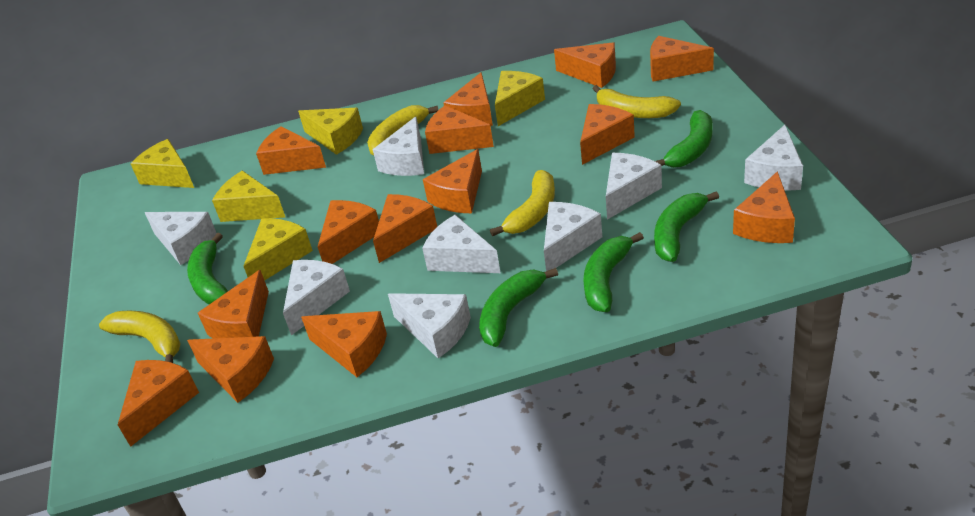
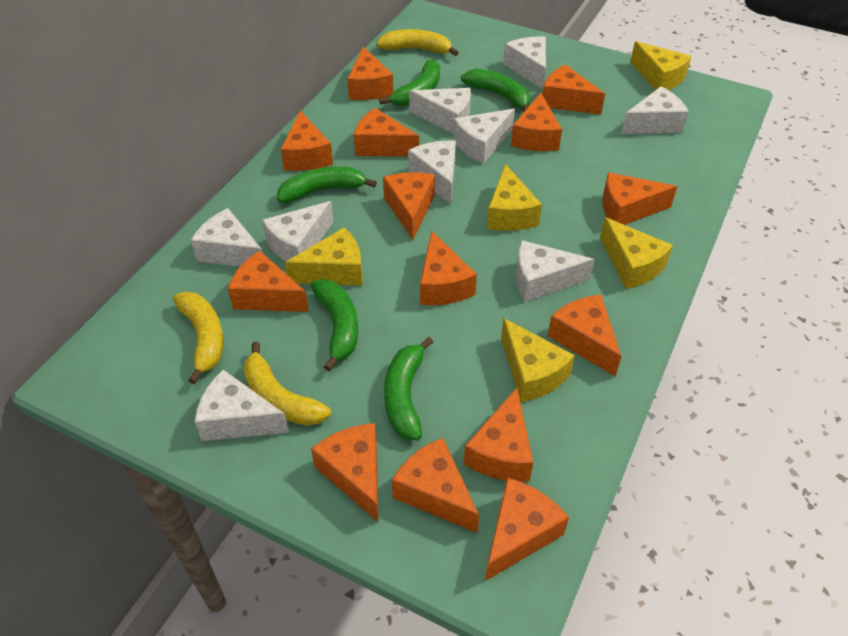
white cheese: [145,212,217,265] [283,260,350,336] [373,116,424,176] [388,293,471,358] [422,215,500,273] [544,202,602,271] [606,153,662,220] [744,125,803,191] = 8 -> [191,208,263,267] [195,370,289,441] [262,201,333,261] [408,140,456,205] [409,88,471,134] [453,109,515,164] [503,36,546,89] [516,240,595,302] [621,86,689,134] = 9
yellow banana: [99,311,181,363] [367,105,438,155] [490,170,555,236] [592,85,681,118] = 4 -> [173,292,224,384] [243,342,331,426] [376,29,459,56] = 3

